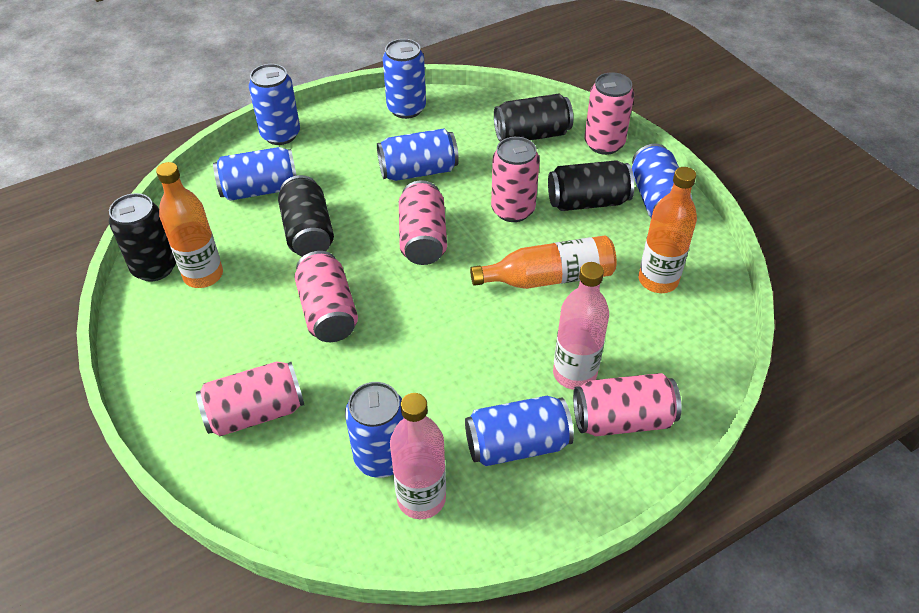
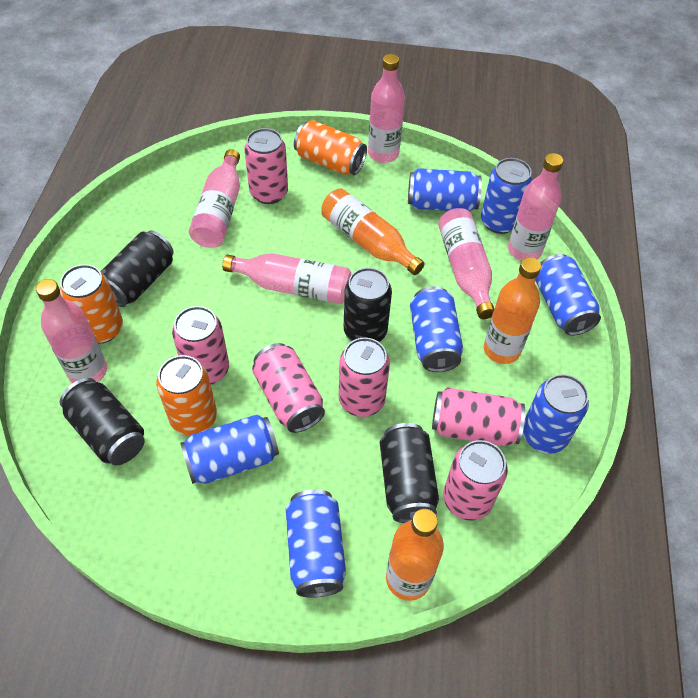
orange can: none = 0 -> [60,264,123,344] [156,355,217,435] [294,120,367,175] = 3
pink bottle: [390,393,446,519] [553,262,609,390] = 2 -> [36,279,107,383] [189,149,240,248] [222,253,351,304] [368,54,405,163] [438,208,494,319] [508,153,563,261] = 6

